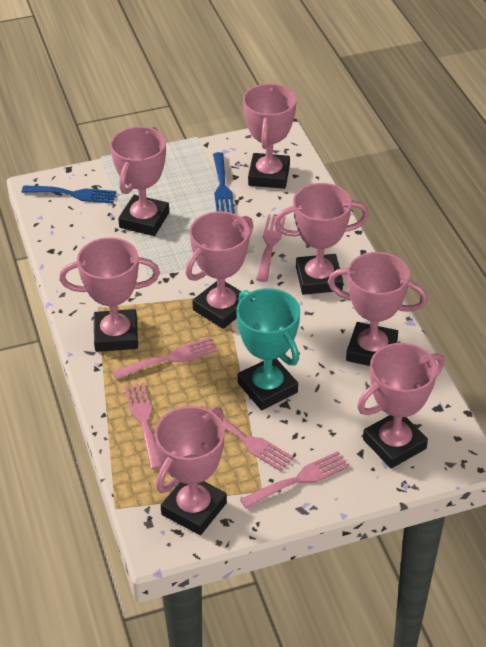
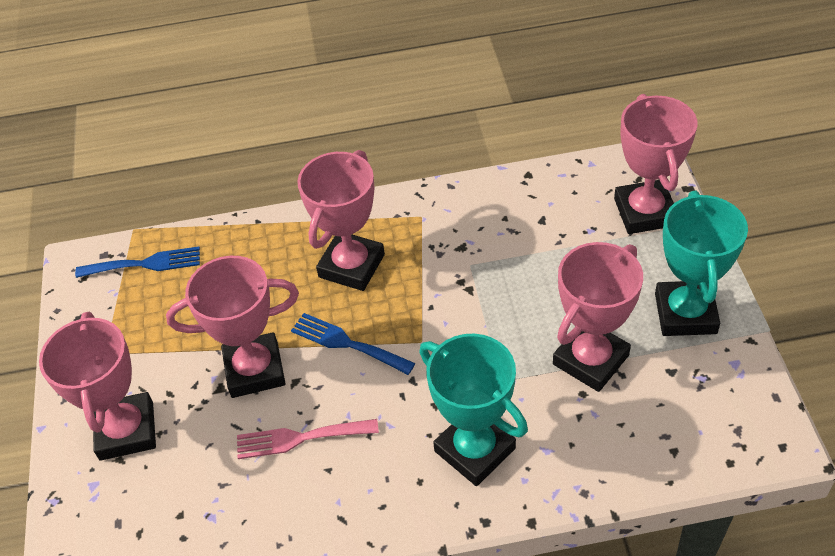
pink fork: [112,337,218,380] [124,383,163,469] [200,406,293,471] [240,451,349,509] [256,215,286,282] = 5 -> [237,419,379,459] = 1
pink trophy: [59,237,160,352] [110,126,169,236] [155,406,227,535] [185,211,253,329] [243,83,296,189] [274,183,369,295] [328,252,428,366] [357,343,444,468] = 8 -> [39,312,156,461] [166,256,299,398] [297,150,385,291] [553,242,643,392] [614,94,697,234] = 5
turquoise trophy: [236,288,300,410] = 1 -> [419,334,528,486] [655,191,748,336] = 2

